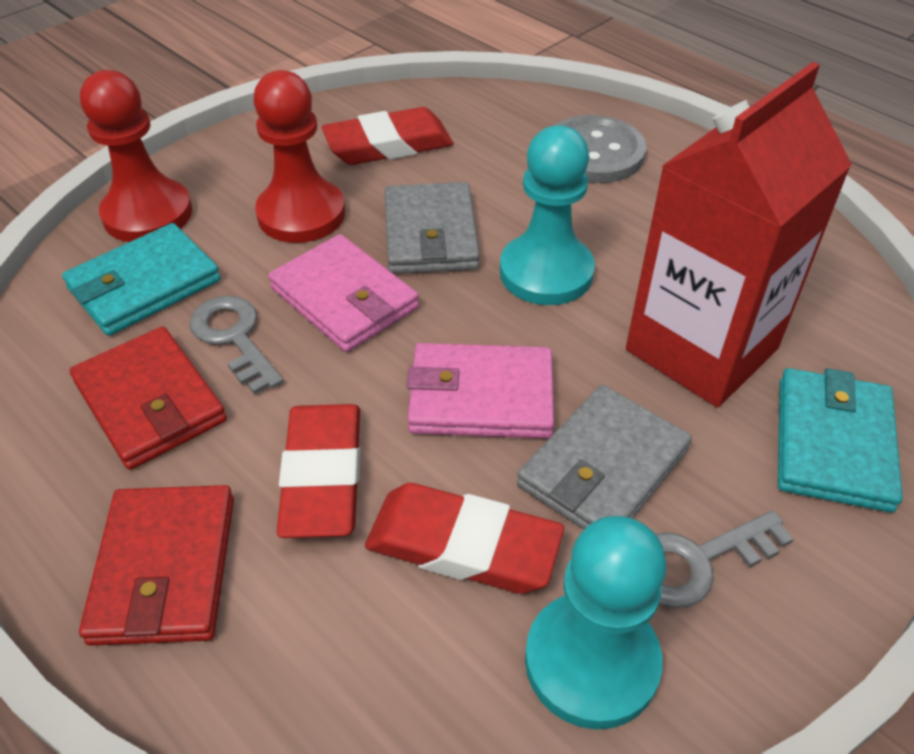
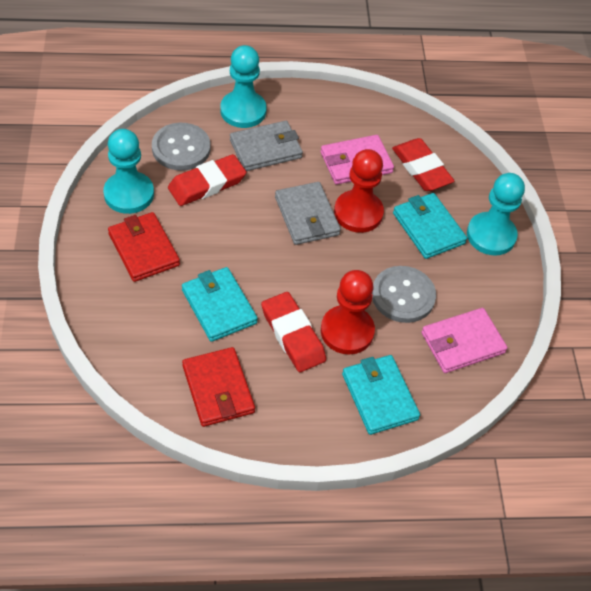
grey button: [554,115,646,183] = 1 -> [152,123,210,171] [372,266,436,323] = 2
grey key: [190,296,283,395] [655,510,794,608] = 2 -> none = 0
red carton: [626,62,852,407] = 1 -> none = 0
turquoise pawn: [500,125,595,305] [525,516,666,730] = 2 -> [103,129,154,214] [220,45,267,128] [467,173,525,256] = 3
turquoise wallet: [62,223,221,336] [778,368,903,512] = 2 -> [182,267,258,342] [342,355,420,435] [393,193,467,259] = 3

